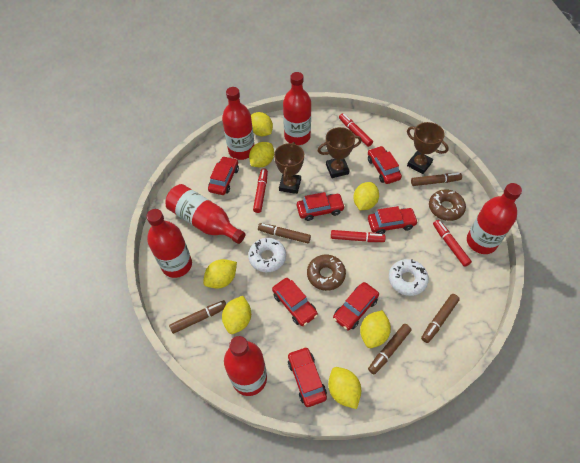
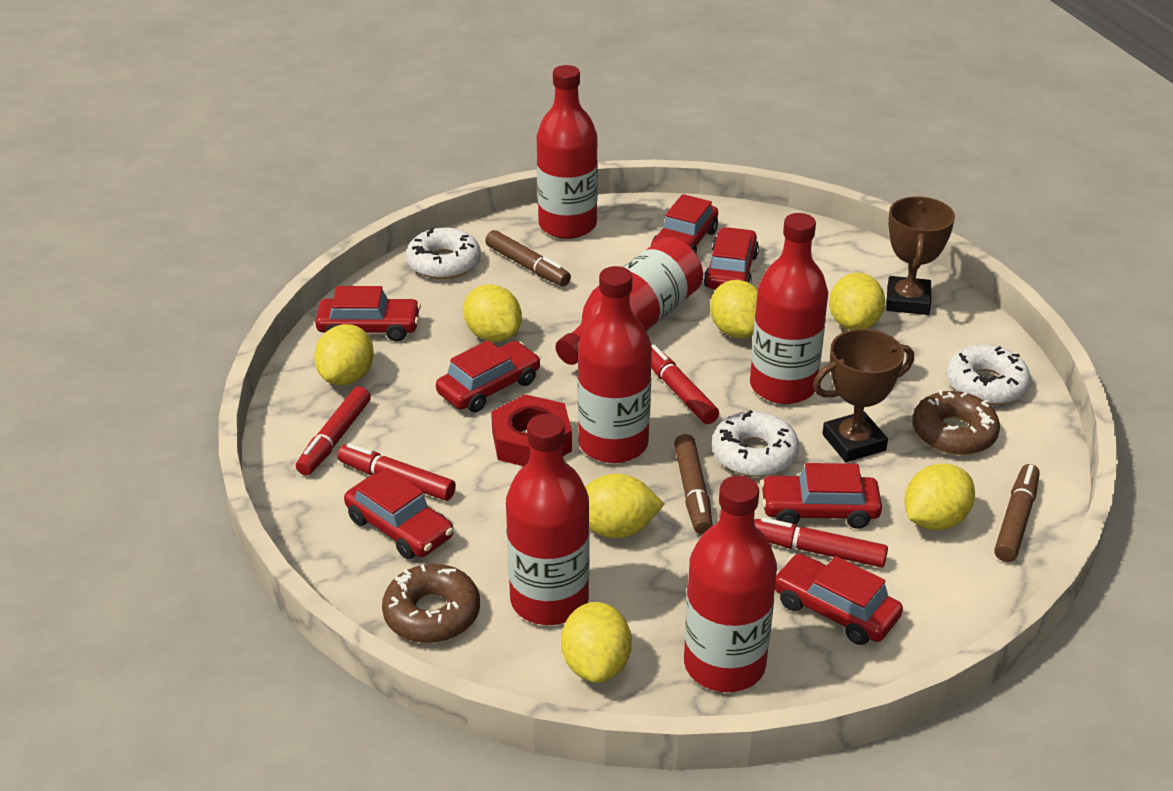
brown marker: [169,300,226,334] [258,223,311,243] [368,324,412,375] [411,173,462,186] [421,294,460,343] = 5 -> [485,230,571,286] [674,434,713,534] [994,464,1040,562] = 3
brown trophy: [274,142,304,194] [318,127,362,178] [407,122,449,174] = 3 -> [813,329,914,462] [886,196,955,315] = 2
red nut: none = 0 -> [491,394,572,466] = 1
white donut: [248,238,286,272] [389,259,429,296] = 2 -> [406,228,481,279] [712,410,799,477] [946,345,1031,405] = 3

